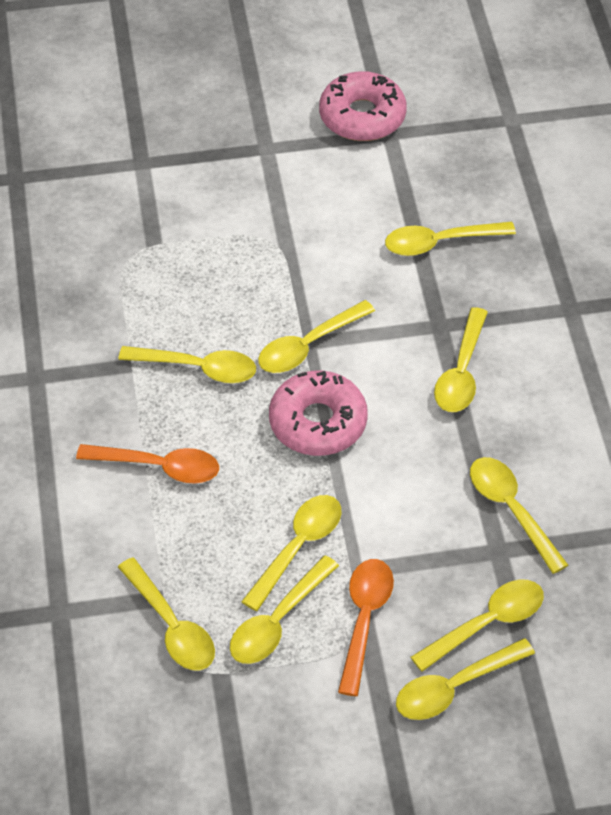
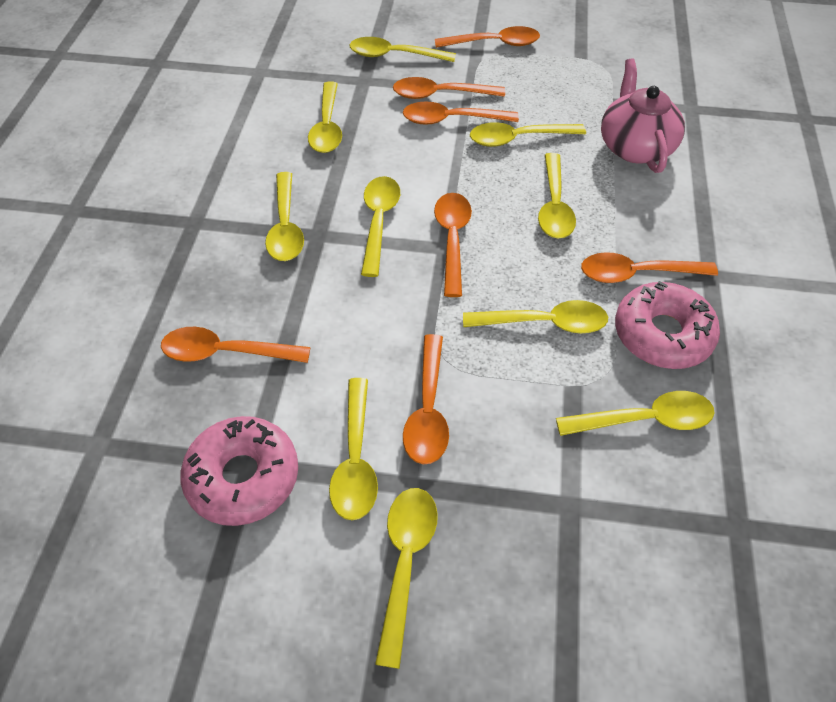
orange spoon: [76,444,219,483] [338,559,394,696] = 2 -> [161,327,310,363] [393,77,505,99] [403,101,519,125] [403,334,449,464] [434,193,472,297] [435,26,540,48] [581,252,718,283] = 7
pink teapot: none = 0 -> [601,59,685,173] = 1

